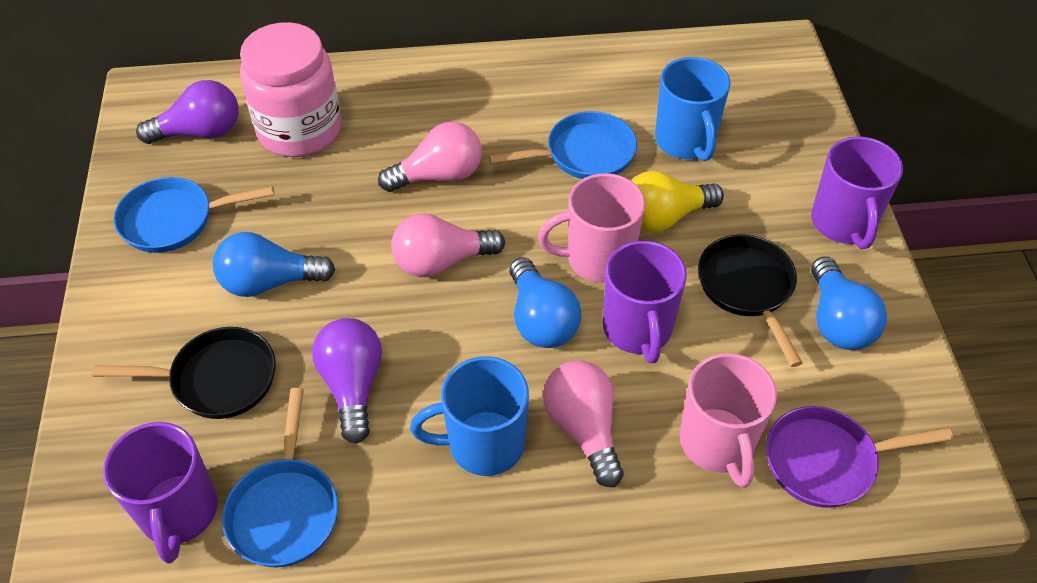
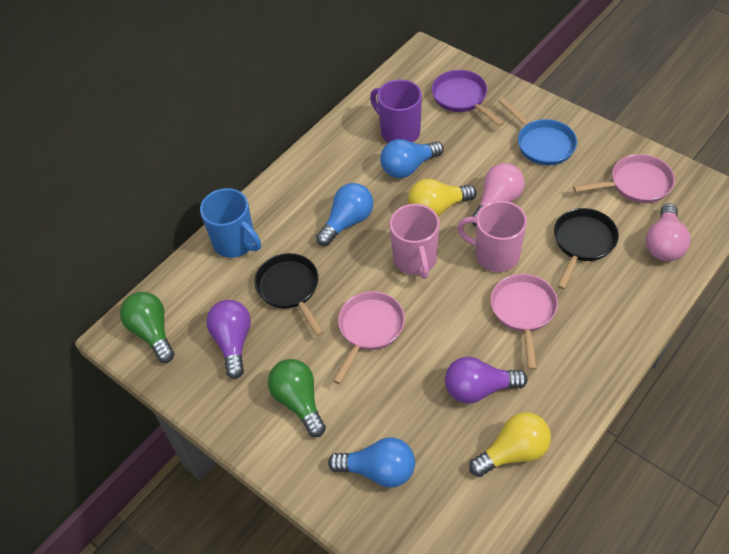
blue mug: [410,356,529,476] [655,57,730,161] = 2 -> [200,188,261,258] = 1
blue pan: [114,177,274,253] [222,388,338,567] [489,111,637,179] = 3 -> [498,98,577,165] = 1
green light bulb: none = 0 -> [120,292,175,363] [268,359,326,437] = 2
pink jar: [240,22,341,157] = 1 -> none = 0
pink light bulb: [378,122,482,192] [391,213,505,277] [543,361,623,487] = 3 -> [471,163,525,226] [646,203,691,261] = 2
pink pan: none = 0 -> [333,291,405,384] [491,274,558,370] [573,154,675,203] = 3
purple mug: [103,422,218,564] [603,241,687,363] [811,136,903,249] = 3 -> [370,79,422,143] = 1
yellow light bulb: [631,171,724,233] = 1 -> [408,179,477,216] [469,412,551,477] = 2

